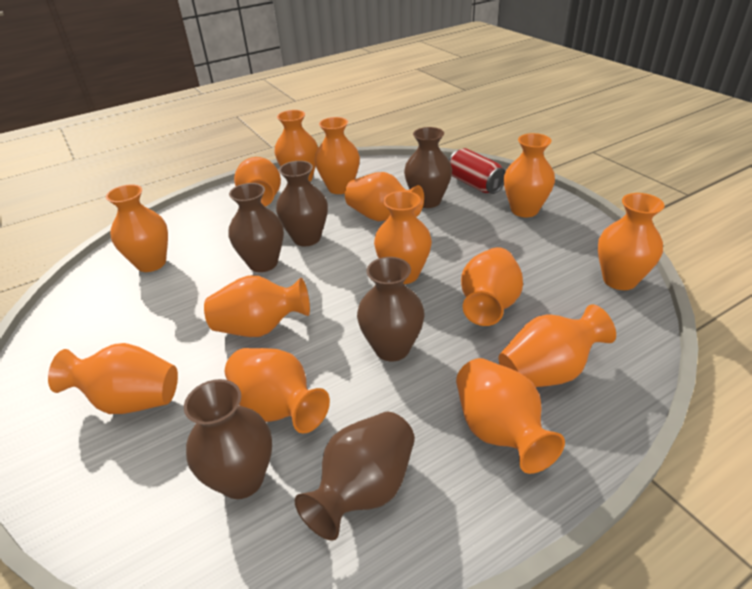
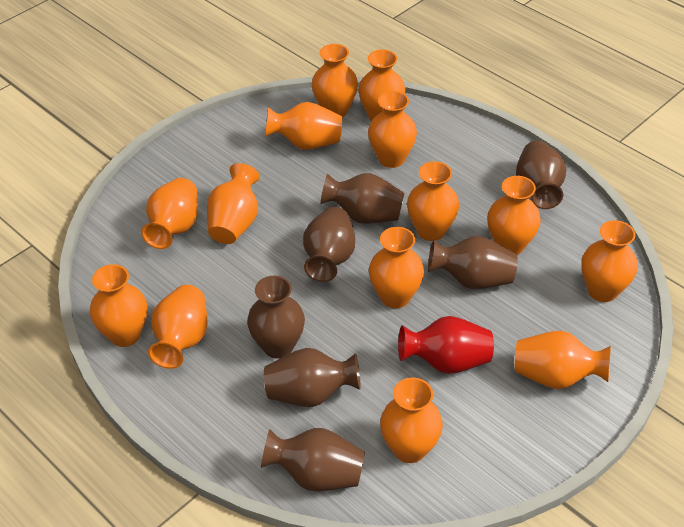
brown vase: [184,379,272,499] [229,183,284,272] [276,161,328,246] [295,412,415,541] [357,257,425,361] [404,127,452,208] = 6 -> [247,275,305,359] [261,428,365,491] [264,348,361,407] [303,207,355,282] [320,173,404,224] [428,236,518,289] [516,141,566,209] = 7
red can: [449,148,506,194] = 1 -> none = 0
red vase: none = 0 -> [398,316,494,374] = 1

